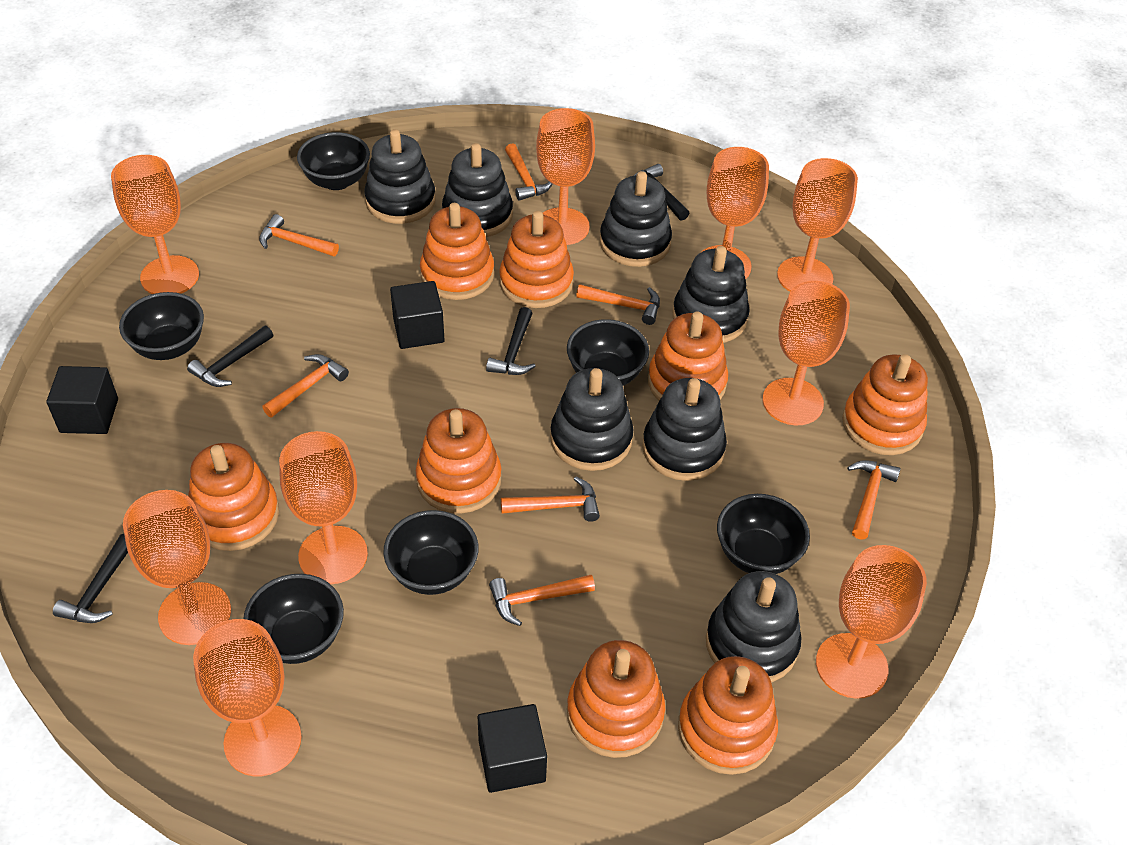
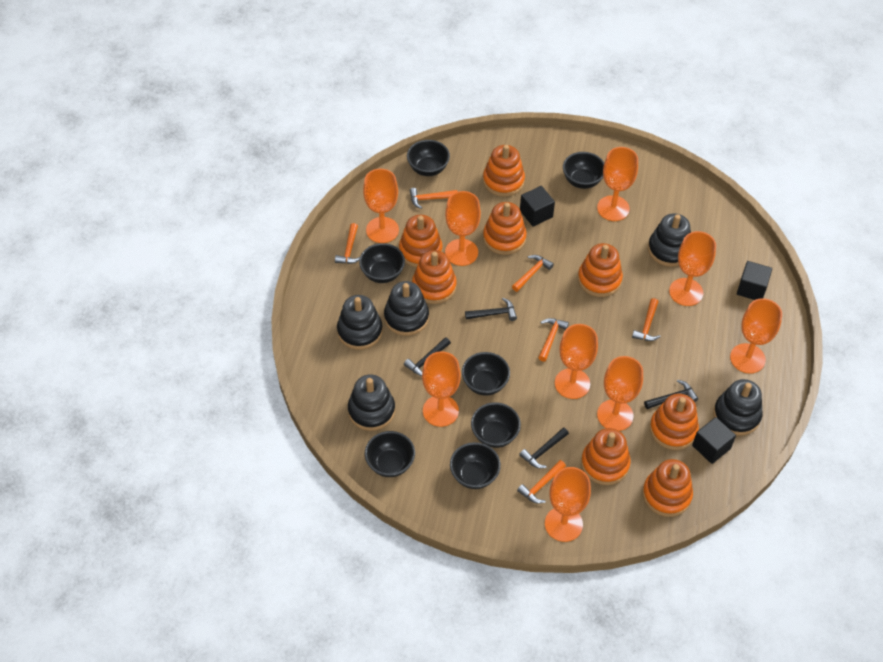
black bowl: [119,292,204,360] [244,574,344,664] [297,132,370,190] [383,510,479,595] [567,319,649,386] [717,494,810,574] = 6 -> [359,243,405,283] [365,431,415,477] [407,140,450,176] [450,442,501,489] [462,352,510,396] [471,402,521,448] [563,152,604,189] = 7
black stacking toy: [364,129,436,224] [442,143,513,237] [550,368,634,471] [600,171,672,267] [642,378,727,481] [673,246,750,343] [706,571,801,682] = 7 -> [337,295,383,350] [348,374,395,431] [384,281,429,336] [648,213,691,267] [713,379,763,435] = 5
orange hammer: [259,214,339,256] [262,354,349,417] [489,575,595,626] [501,477,600,522] [505,143,552,201] [576,284,660,325] [847,460,900,540] = 7 -> [335,223,360,264] [409,188,457,209] [512,255,554,292] [517,460,566,504] [538,318,569,362] [632,298,660,341] = 6

